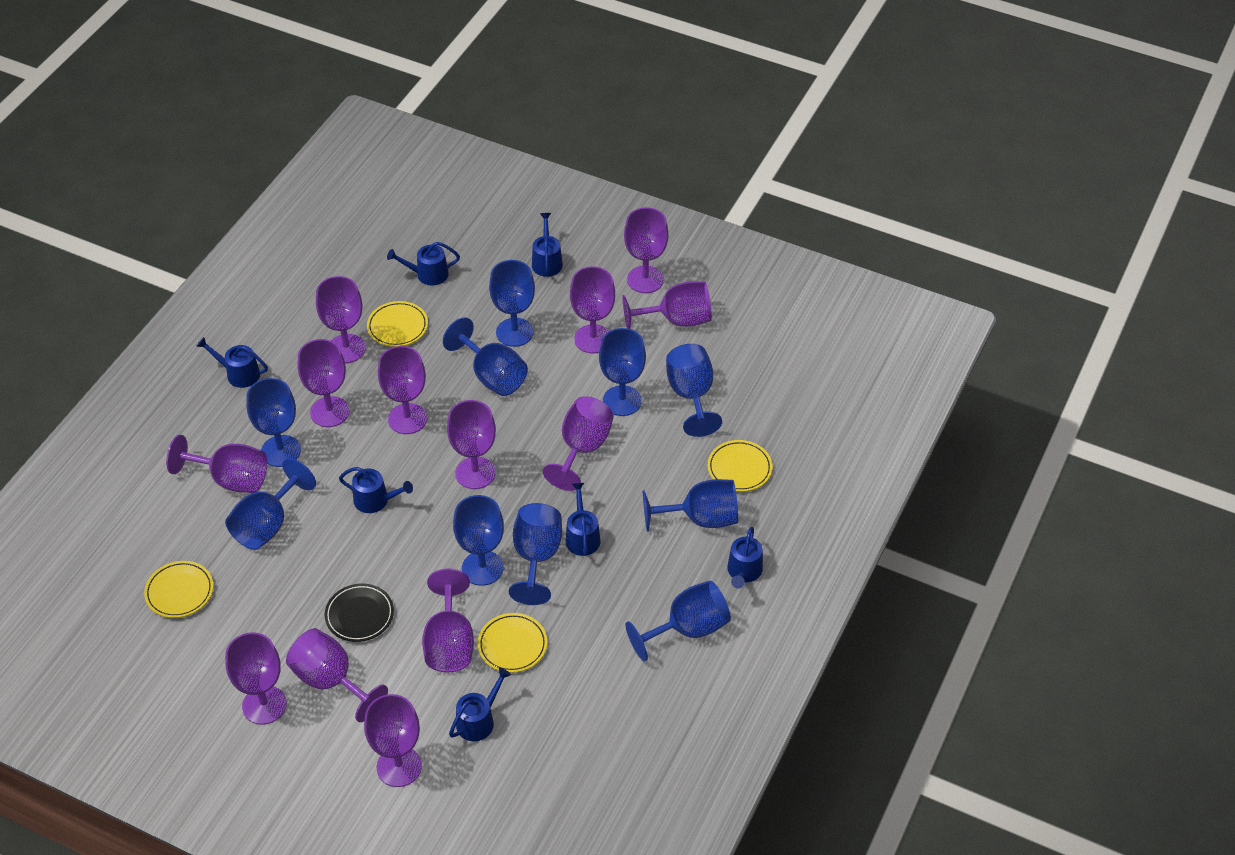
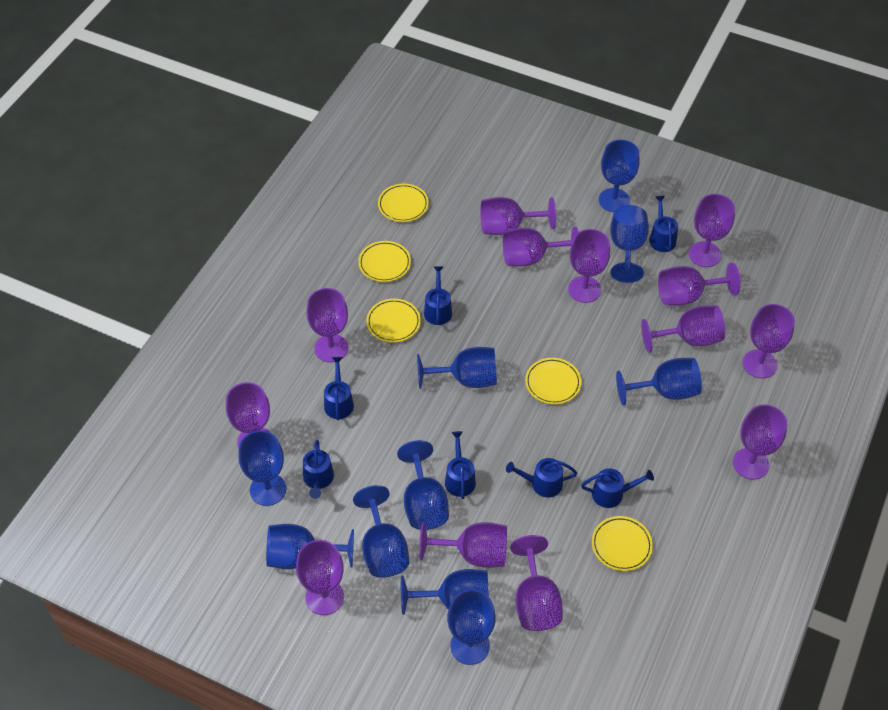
black plate: [325,584,394,642] = 1 -> none = 0
yellow plate: [144,561,213,618] [367,301,428,347] [477,613,547,673] [708,440,773,492] = 4 -> [358,241,411,282] [366,299,421,343] [378,184,429,222] [525,358,581,405] [592,516,653,571] = 5

